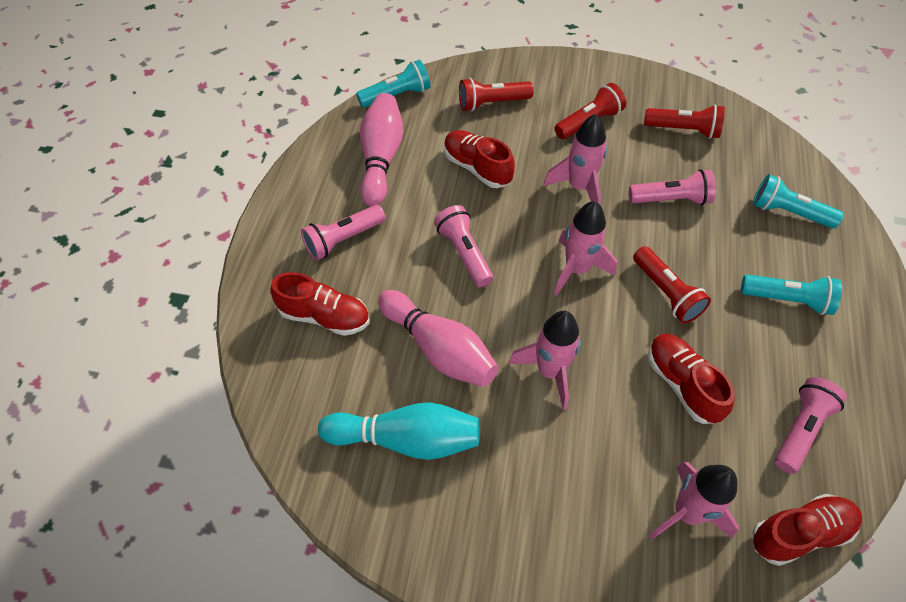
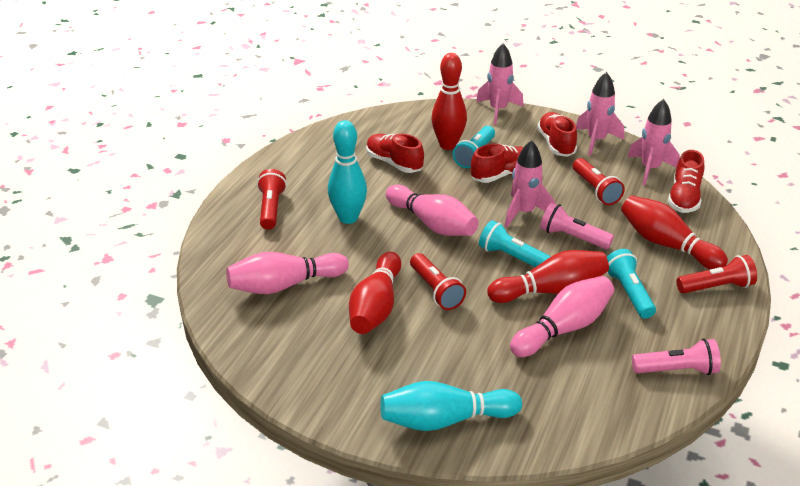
pink bowling pin: [360,93,403,207] [378,290,499,387] = 2 -> [226,252,349,294] [386,185,479,236] [510,276,614,357] = 3
pink flashlight: [301,205,385,260] [434,205,493,287] [629,170,716,205] [775,377,847,474] = 4 -> [540,203,614,249] [632,339,721,375] = 2
red bowling pin: none = 0 -> [349,252,401,334] [431,53,467,150] [487,250,609,303] [621,195,728,269] = 4
turquoise bowling pin: [318,402,480,460] = 1 -> [328,120,367,224] [380,381,522,431] = 2

